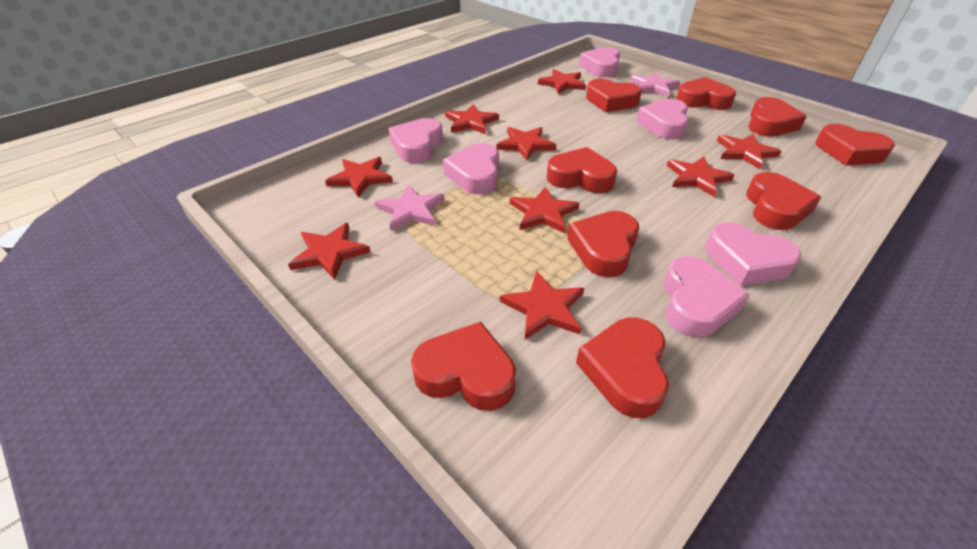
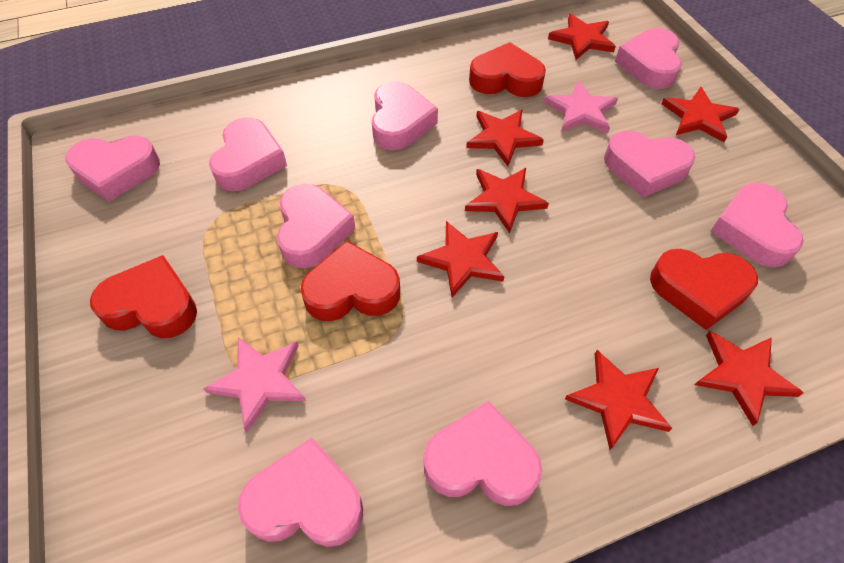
pink heart: [389,118,443,163] [443,143,499,195] [579,47,620,77] [636,99,689,139] [663,256,749,337] [705,223,801,286] = 6 -> [65,136,160,202] [209,117,287,191] [238,438,363,547] [277,184,356,268] [372,81,438,150] [424,401,542,506] [604,131,695,197] [615,28,682,89] [711,183,804,267] = 9
red heart: [411,321,516,411] [547,147,617,193] [567,211,639,277] [576,317,669,418] [586,79,642,112] [676,77,736,110] [746,172,821,230] [748,97,807,137] [816,124,895,166] = 9 -> [90,255,197,338] [300,241,400,321] [469,42,546,97] [650,249,758,330] = 4
red star: [288,223,370,280] [325,157,393,198] [445,104,499,134] [497,127,556,161] [500,270,584,339] [510,186,580,233] [538,69,586,94] [667,156,734,197] [717,134,781,169] = 9 -> [417,221,505,297] [465,168,549,234] [466,109,544,166] [548,14,616,60] [565,350,672,450] [661,87,740,142] [695,331,804,426] = 7

